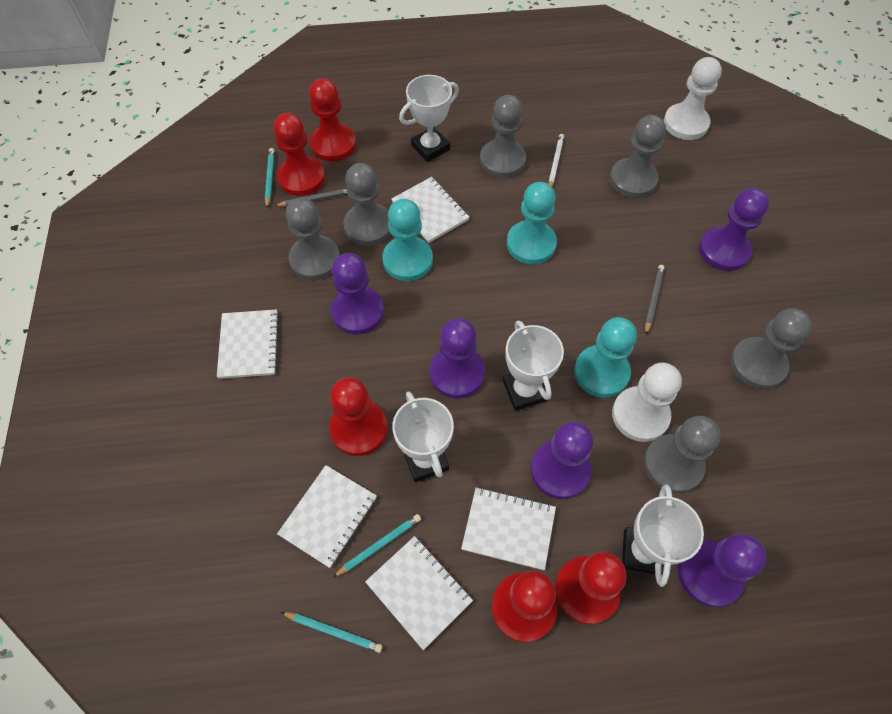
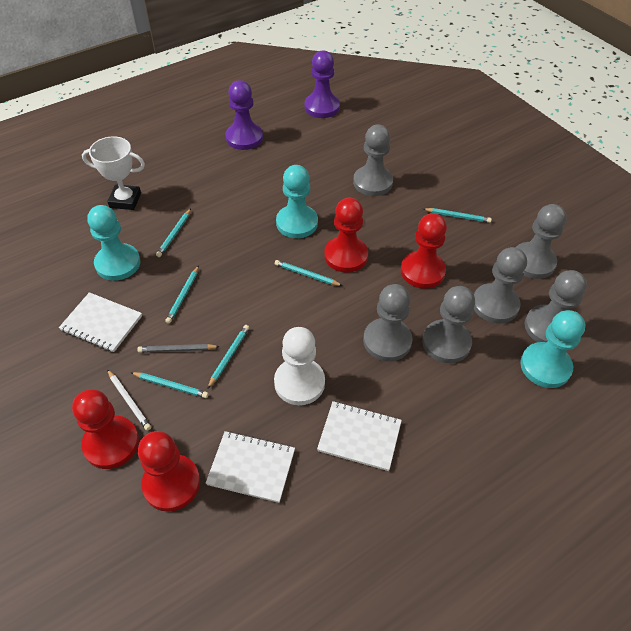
grey pencil: [275,188,347,207] [645,265,665,335] = 2 -> [137,344,220,353] = 1
purple pawn: [331,253,384,334] [430,318,485,399] [531,422,593,499] [678,534,767,607] [699,188,769,271] = 5 -> [226,80,263,150] [304,50,340,118] = 2
red pawn: [274,113,325,196] [309,78,356,162] [329,377,388,456] [492,571,557,642] [555,552,627,625] = 5 -> [72,389,139,469] [138,431,200,512] [324,198,368,272] [401,213,447,289] = 4
turquoise pencil: [265,148,275,208] [281,612,383,653] [333,514,421,577] = 3 -> [130,372,209,398] [156,209,191,257] [165,266,199,324] [207,325,249,389] [275,260,343,286] [424,208,492,223] = 6
white notebook: [217,309,279,379] [277,465,377,568] [365,536,473,650] [392,177,470,243] [461,487,556,570] = 5 -> [59,292,142,352] [206,431,295,503] [317,401,402,471] = 3
white pawn: [612,363,682,442] [664,57,722,140] = 2 -> [274,327,325,405] = 1
white trophy: [392,391,454,482] [399,75,459,162] [503,320,564,411] [622,484,704,587] = 4 -> [82,136,145,210] = 1

